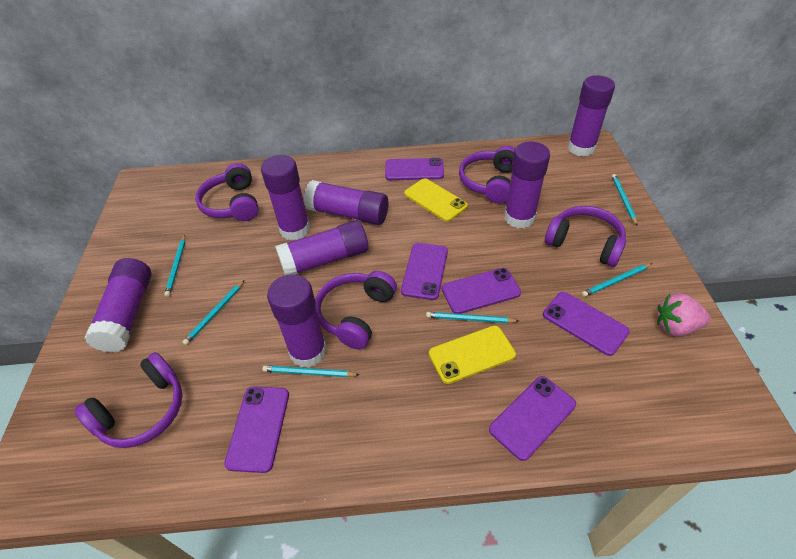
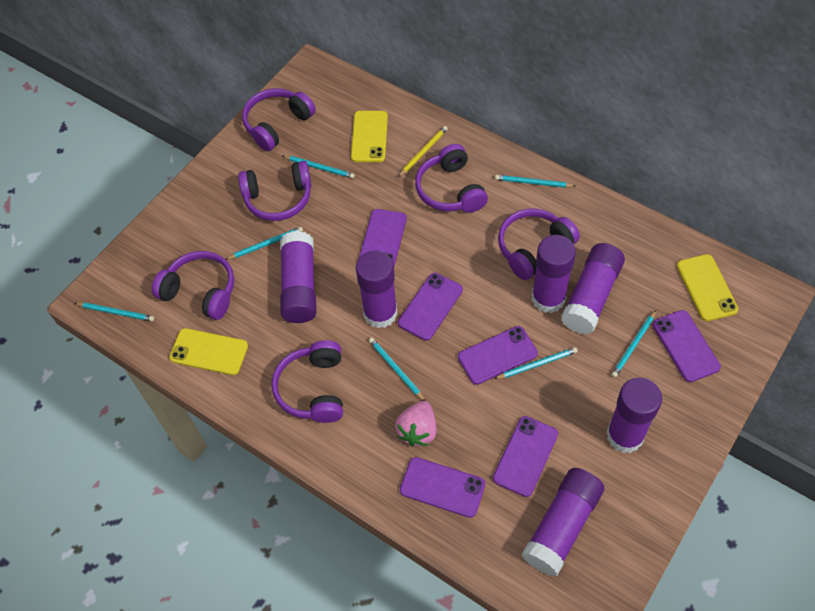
purple glue stick: [85,258,151,353] [261,155,310,241] [267,274,327,368] [275,220,368,275] [304,180,389,225] [504,142,550,228] [568,75,615,157] = 7 -> [280,231,316,323] [356,251,397,328] [522,468,604,577] [532,235,576,313] [561,243,625,334] [606,378,662,453] = 6
purple headphones: [74,352,183,448] [195,163,259,221] [315,271,397,349] [459,146,515,204] [545,206,626,267] = 5 -> [152,251,234,320] [238,161,311,221] [242,88,316,151] [271,340,343,423] [415,144,488,213] [498,208,580,280] = 6
turquoise pencil: [164,235,185,297] [182,280,245,345] [263,365,359,377] [426,312,518,323] [582,263,652,297] [612,174,637,225] = 6 -> [75,302,154,321] [225,227,303,260] [283,156,355,179] [369,338,425,401] [494,347,578,379] [495,175,575,188] [611,310,656,378] = 7
yellow pencil: none = 0 -> [398,126,448,177] = 1
yellow phone: [404,178,468,222] [429,325,516,384] = 2 -> [169,328,248,375] [351,111,388,162] [677,254,738,321] = 3

